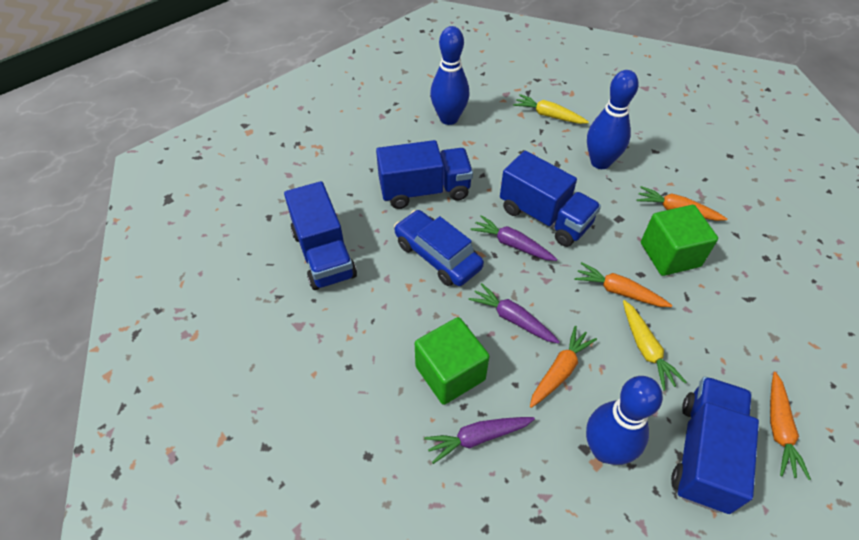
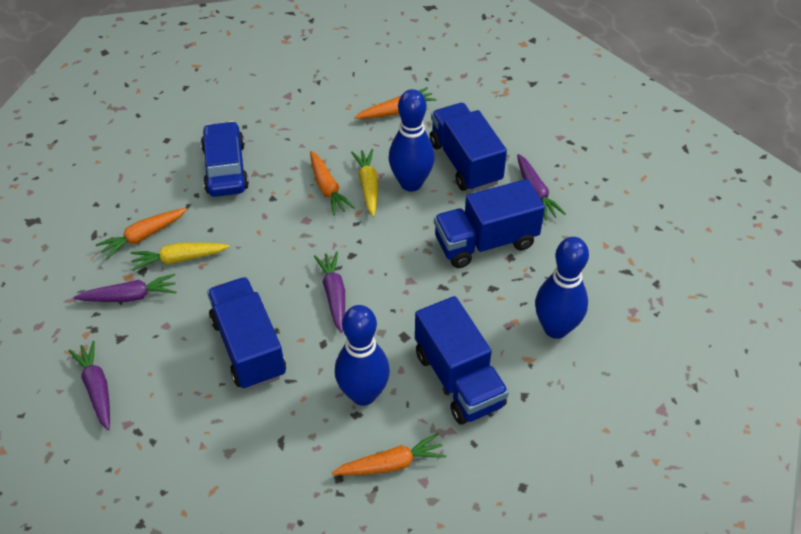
green cube: [415,317,490,405] [641,205,718,276] = 2 -> none = 0
purple carrot: [424,417,535,464] [468,283,560,344] [471,215,557,261] = 3 -> [69,341,110,430] [74,274,176,302] [314,251,345,333] [517,154,566,221] = 4

